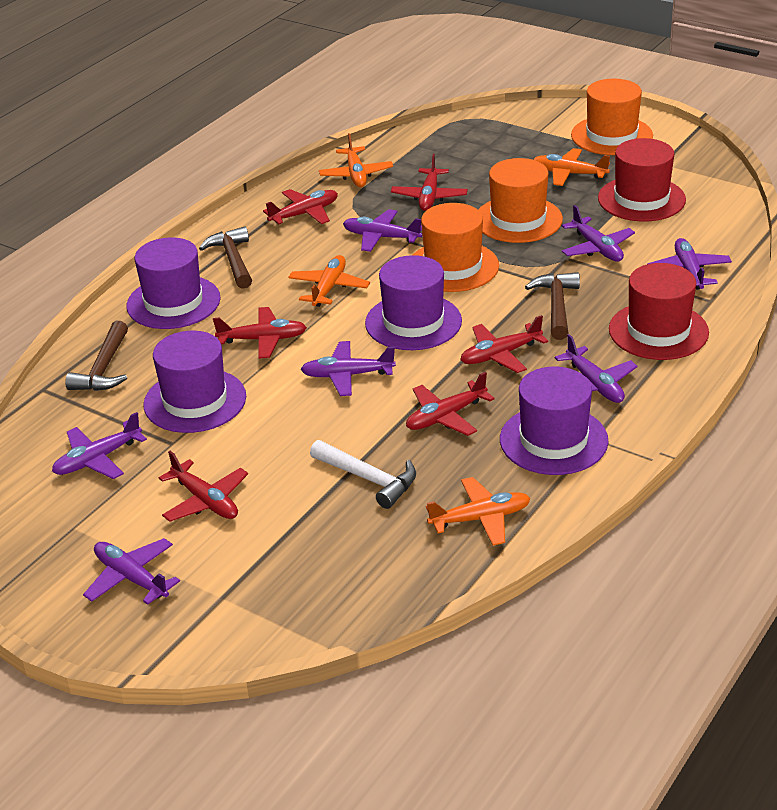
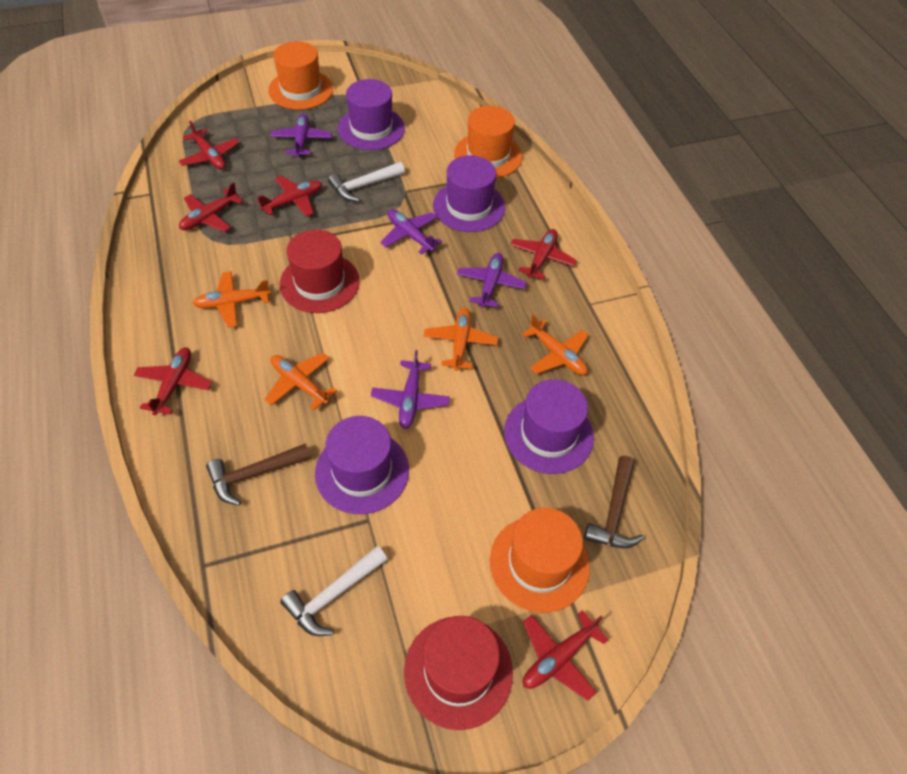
brown hammer: [65,321,128,391] [199,226,252,289] [525,272,580,340] = 3 -> [206,443,311,505] [584,456,644,548] = 2
purple plane: [52,412,147,479] [83,538,180,605] [301,341,396,396] [343,209,422,252] [555,334,637,403] [562,205,635,262] [647,238,732,290] = 7 -> [270,114,332,157] [371,350,450,429] [380,209,442,255] [457,253,527,308] = 4
white hammer: [310,440,416,509] = 1 -> [280,546,388,636] [328,162,405,202] = 2

